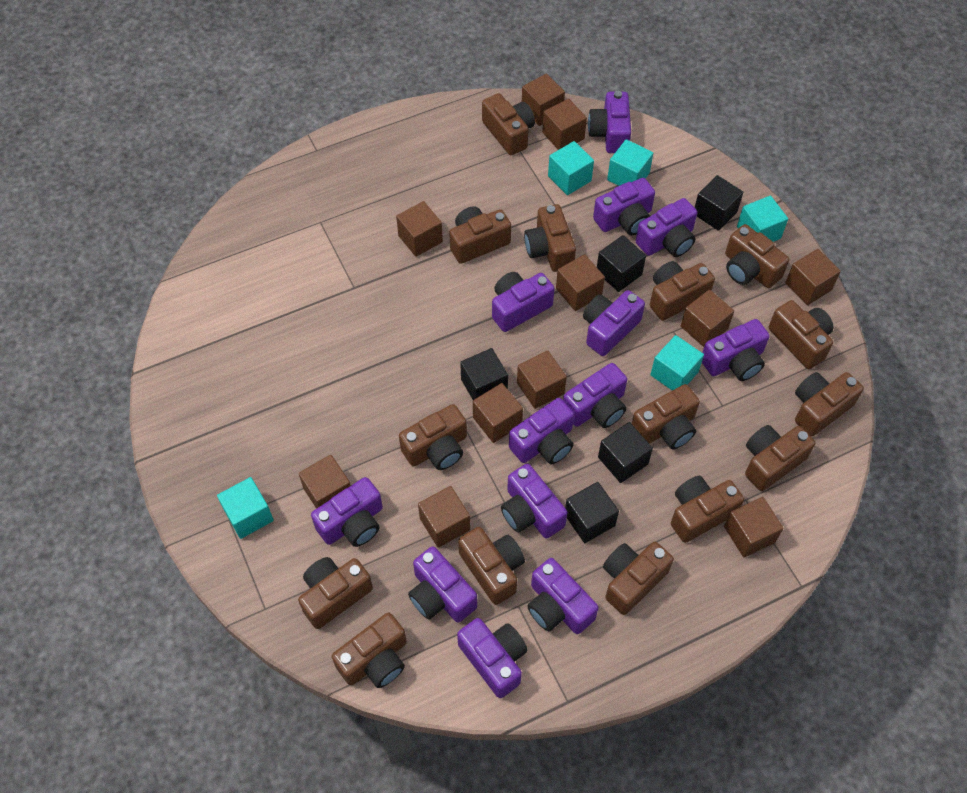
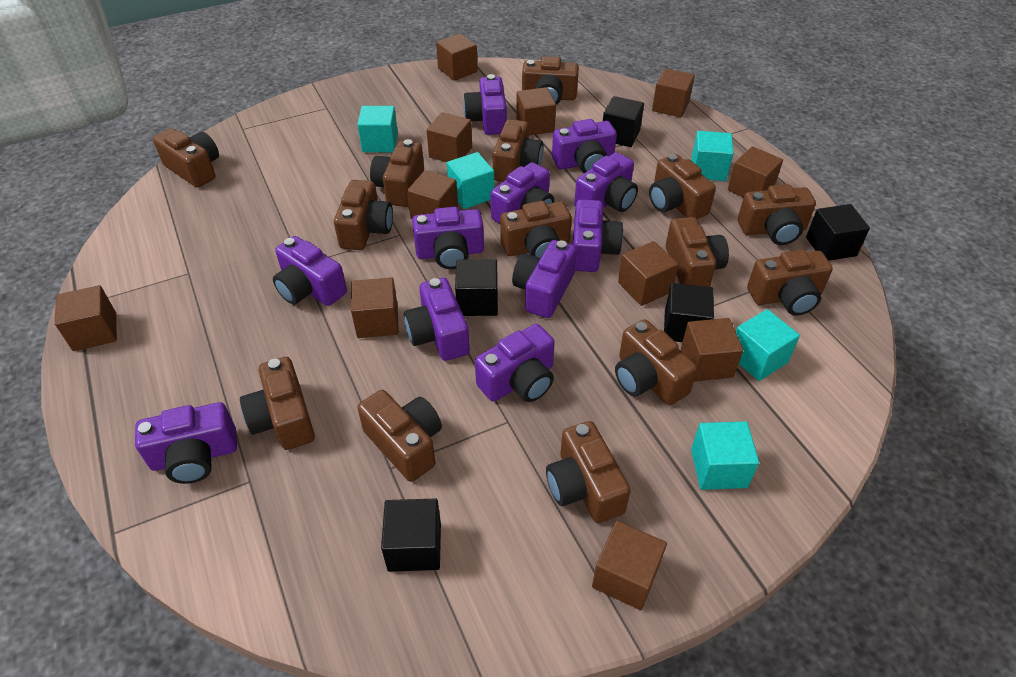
brown camera: [298,557,373,629] [332,613,407,688] [399,404,467,470] [449,206,511,264] [458,527,525,605] [482,93,535,155] [524,204,576,272] [603,542,674,615] [632,384,700,449] [650,261,715,321] [671,476,744,543] [725,224,789,288] [745,425,815,491] [769,300,833,369] [795,372,864,437] = 15 -> [153,128,219,188] [240,357,315,450] [334,180,393,250] [357,390,442,482] [370,139,424,207] [492,119,543,182] [500,201,572,258] [522,56,579,105] [546,421,631,523] [615,319,697,405] [649,154,716,219] [666,217,729,287] [738,184,816,245] [747,249,833,316] = 14
purple camera: [311,477,383,547] [408,546,477,623] [457,618,528,698] [492,272,555,332] [501,464,568,539] [509,398,574,464] [527,558,599,634] [563,363,627,428] [583,290,645,356] [588,91,631,153] [593,178,655,235] [636,198,697,257] [702,319,770,381] = 13 -> [135,402,237,484] [273,236,347,306] [404,278,470,361] [412,207,484,269] [463,74,507,135] [475,324,555,402] [490,162,554,224] [512,240,577,318] [552,119,617,173] [573,199,623,272] [574,152,638,212] = 11

